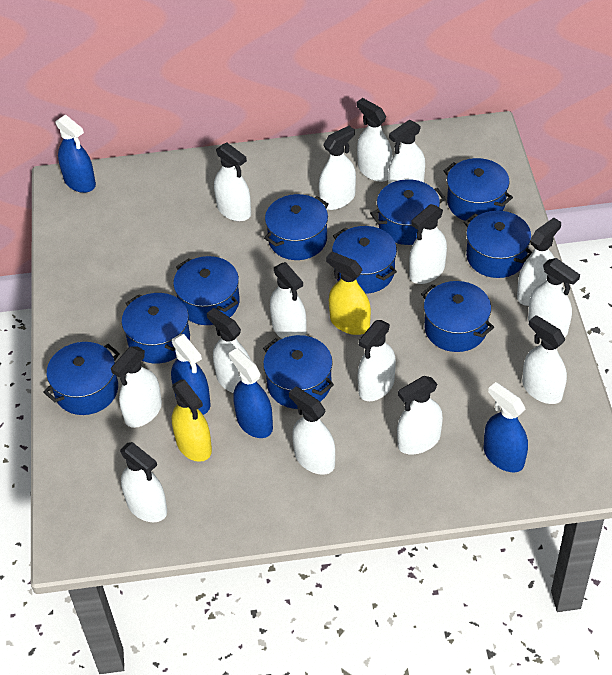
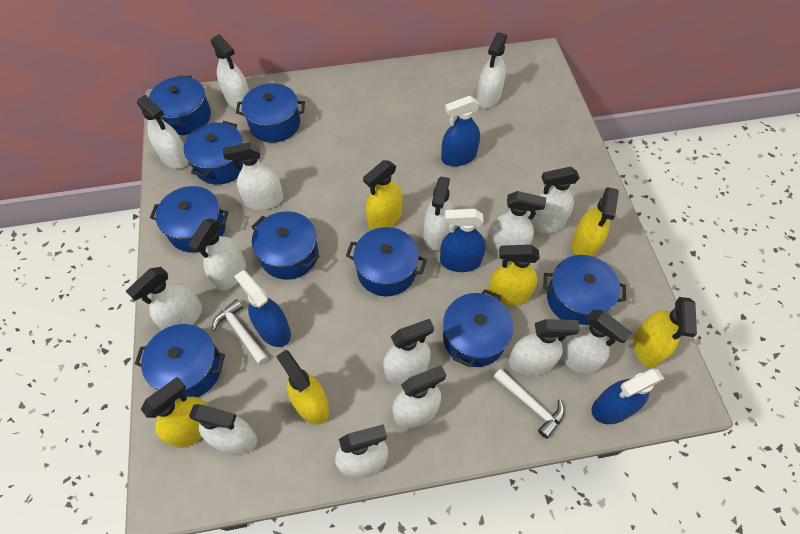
blue pot: [43,342,120,415] [122,293,190,364] [173,256,240,325] [263,335,334,409] [264,194,329,260] [332,226,397,294] [370,179,446,245] [421,281,494,352] [444,158,513,222] [464,211,532,278] = 10 -> [135,324,225,399] [149,76,211,135] [150,186,228,253] [184,121,243,185] [236,83,305,143] [251,211,320,280] [346,227,427,296] [443,289,513,367] [543,255,626,325] = 9
white hammer: none = 0 -> [212,299,268,365] [493,368,564,439] = 2
yellow spray bottle: [172,379,212,462] [326,251,371,335] = 2 -> [141,377,209,448] [276,350,329,425] [363,160,402,230] [488,245,540,306] [572,187,619,257] [634,297,697,368] = 6

